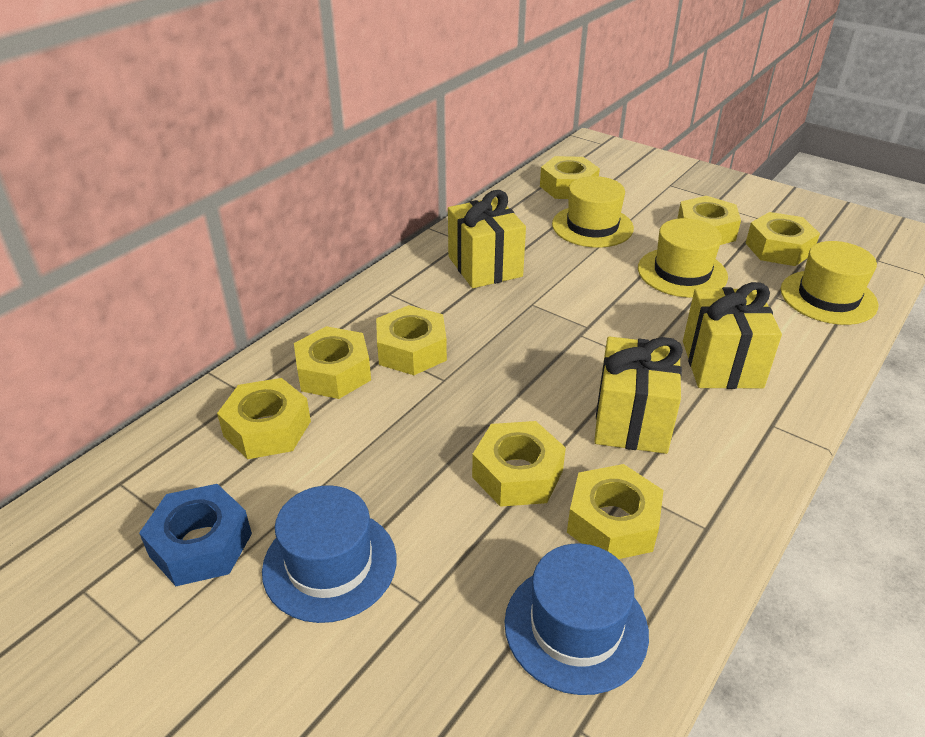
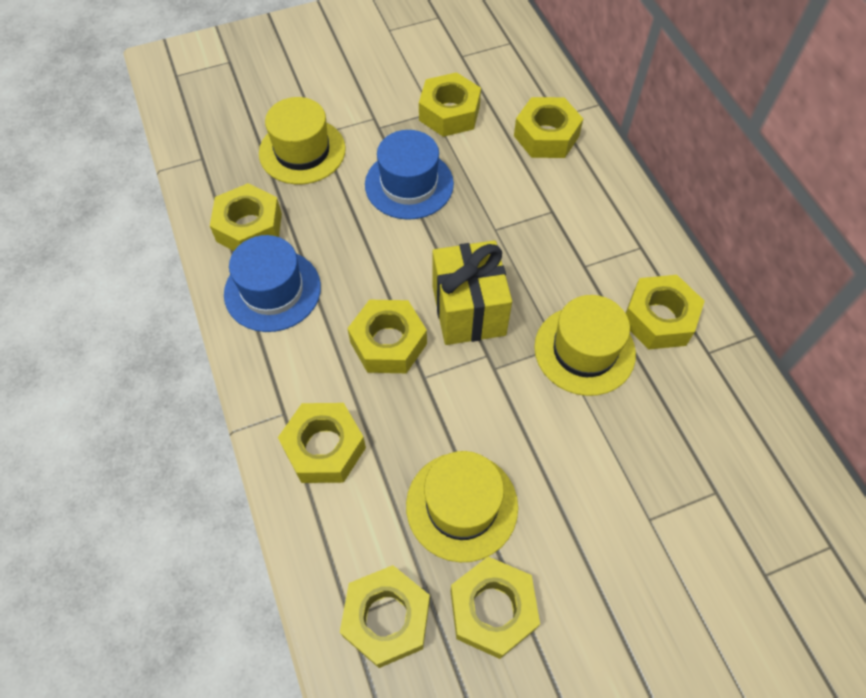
blue nut: [139,484,252,586] = 1 -> none = 0
yellow gift: [448,190,526,288] [594,336,683,454] [683,282,782,389] = 3 -> [432,240,512,345] = 1

